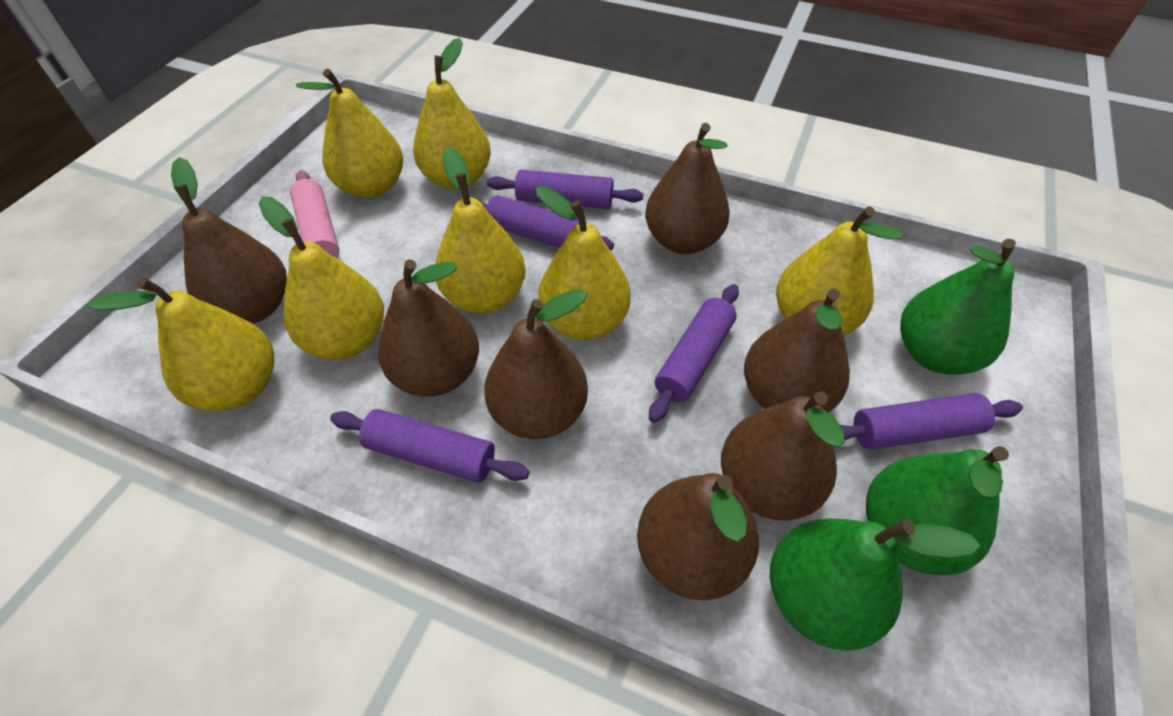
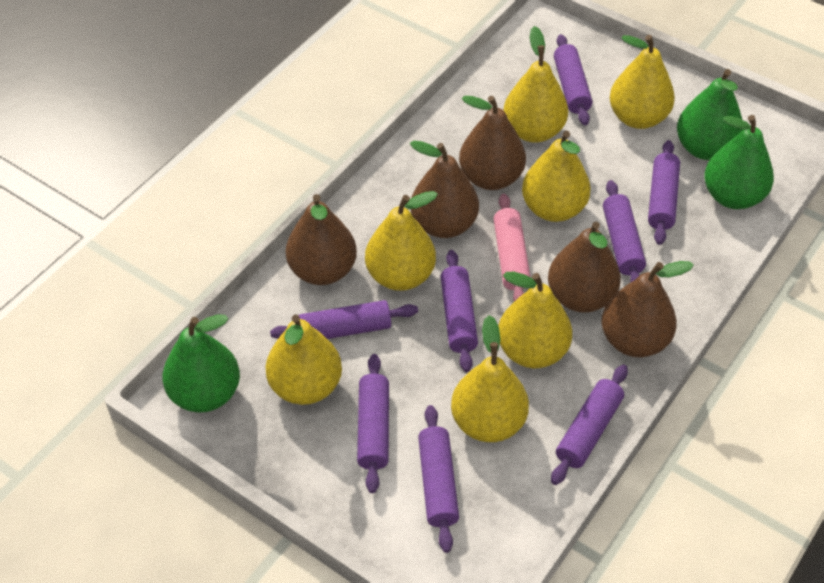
brown pear: [171,157,287,324] [378,259,479,397] [484,289,588,439] [637,473,759,600] [645,123,730,254] [721,391,845,520] [744,289,850,413] = 7 -> [286,194,357,285] [410,141,479,238] [459,96,526,190] [548,222,621,312] [601,261,694,357] = 5
purple rolling pin: [330,409,529,483] [472,195,614,250] [487,170,644,209] [649,284,739,423] [840,393,1023,450] = 5 -> [270,300,418,339] [357,354,389,493] [418,405,459,553] [440,250,478,372] [551,365,628,485] [554,34,592,126] [603,180,646,283] [648,140,680,245] = 8

